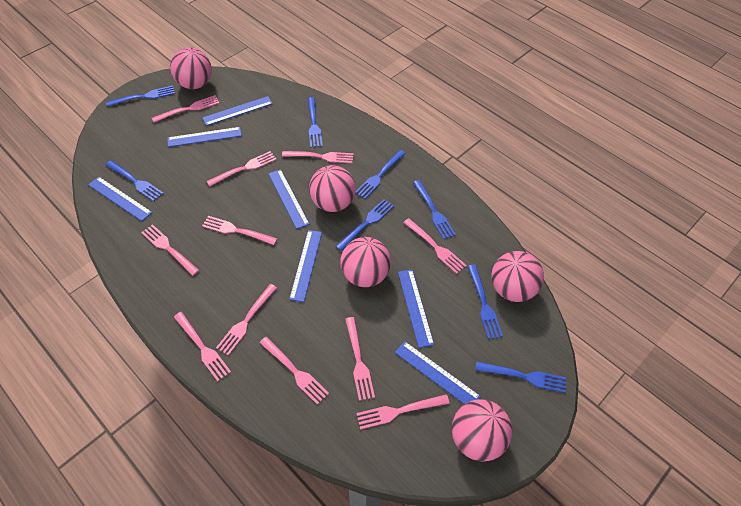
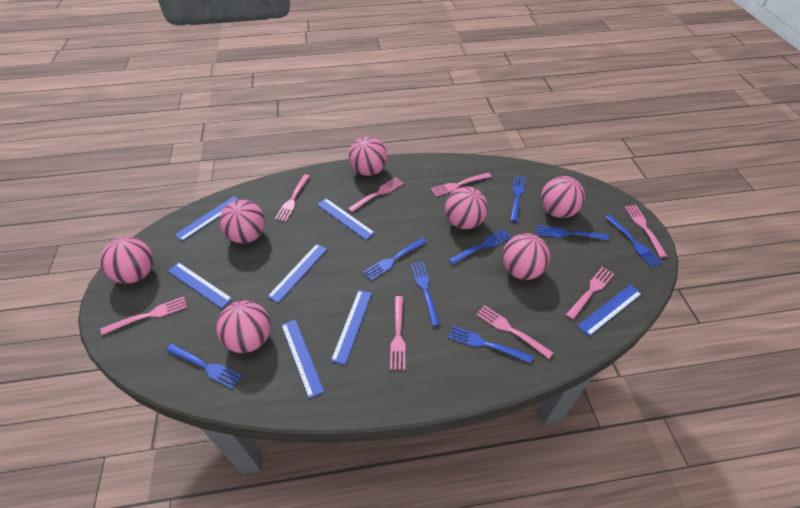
pink ball: [170,47,212,89] [309,165,356,212] [340,237,391,287] [452,399,512,462] [491,251,544,302] = 5 -> [100,237,154,284] [216,301,271,353] [219,200,265,243] [349,136,387,176] [445,187,488,229] [502,233,550,280] [541,176,585,218] = 7
pink fork: [141,224,199,276] [152,95,219,122] [174,312,231,381] [202,216,278,245] [206,151,277,186] [216,284,277,356] [259,337,329,405] [282,151,354,163] [345,317,375,401] [356,394,450,430] [403,218,467,274] = 11 -> [101,297,187,335] [275,174,310,222] [348,177,404,212] [390,296,406,370] [431,172,491,197] [476,305,553,359] [566,267,614,320] [625,205,667,257] = 8

